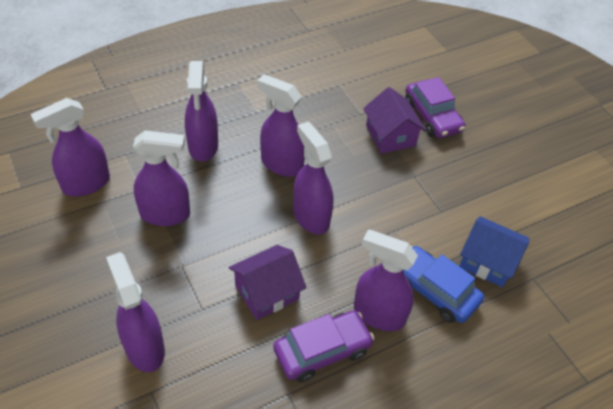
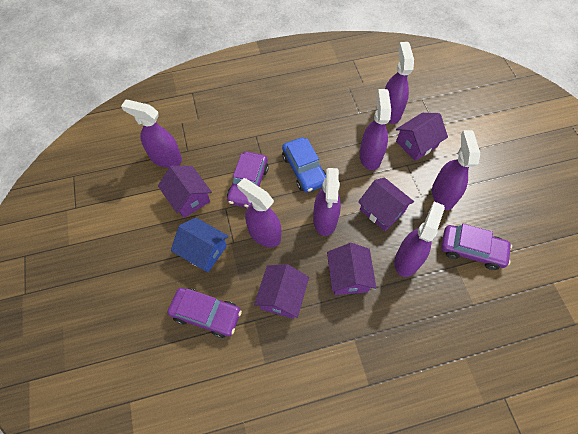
purple car: [273,310,374,383] [405,77,465,138] = 2 -> [167,288,242,338] [227,151,269,208] [441,224,512,270] = 3
purple house: [229,245,307,320] [363,87,426,154] = 2 -> [158,165,212,218] [254,264,309,319] [327,243,376,295] [358,178,414,231] [396,113,448,161] = 5

